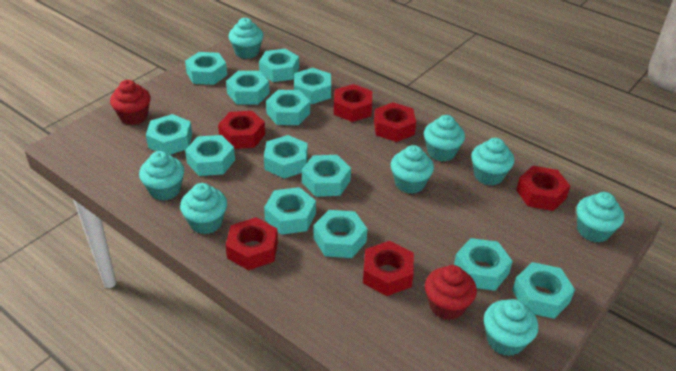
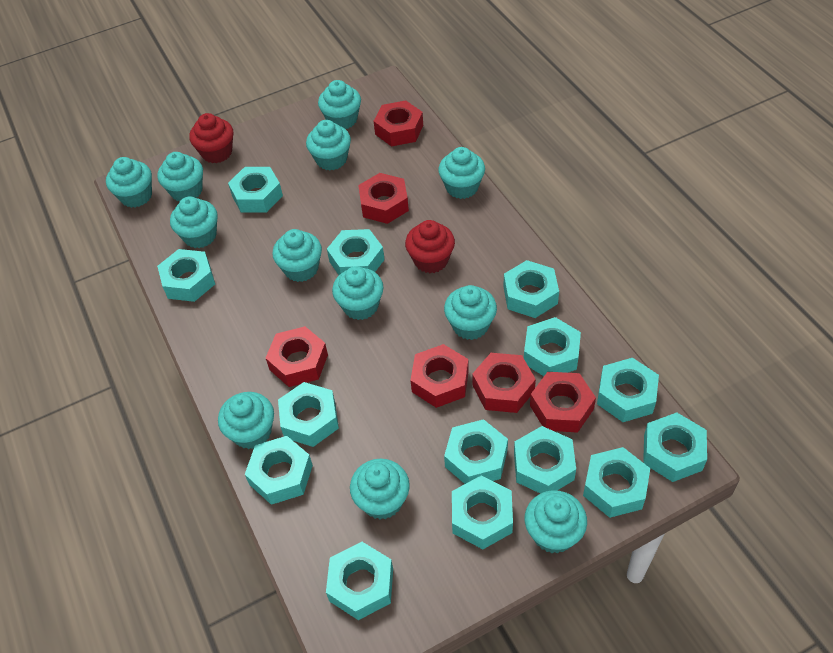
turquoise cupcake: [139,151,184,201] [180,183,227,234] [229,18,263,59] [391,145,434,194] [424,115,465,161] [471,138,514,186] [484,299,538,356] [576,192,624,242] = 8 -> [106,157,152,208] [157,152,203,201] [170,197,218,248] [218,392,274,449] [272,229,322,282] [306,120,351,170] [318,80,361,129] [332,266,383,320] [350,459,410,519] [438,147,485,199] [444,285,497,340] [525,490,587,554] = 12
turquoise nut: [146,114,192,155] [185,52,227,85] [185,135,235,176] [226,71,270,104] [259,49,299,82] [264,135,308,179] [264,187,316,235] [266,90,310,125] [294,68,331,104] [302,155,351,197] [313,210,367,258] [454,238,513,291] [512,262,575,319] = 13 -> [157,249,215,302] [228,167,283,213] [245,436,313,505] [278,382,339,447] [326,542,393,620] [327,229,385,275] [444,419,508,484] [452,475,513,549] [503,260,559,318] [514,426,576,494] [524,317,581,376] [583,447,650,518] [597,358,659,422] [643,413,707,482] = 14

